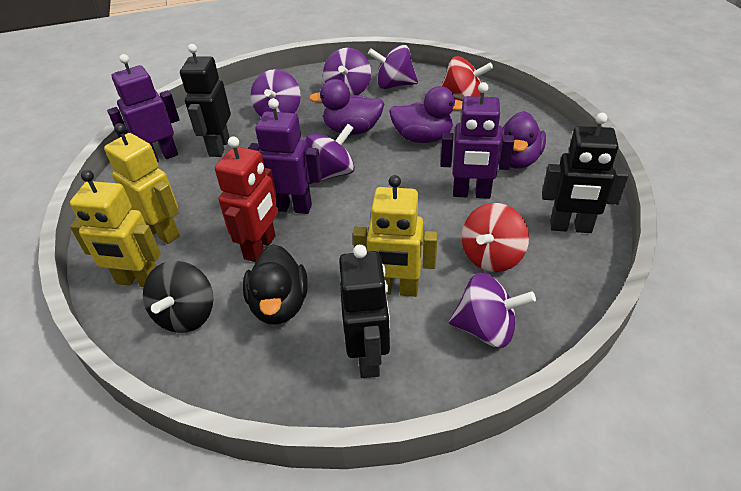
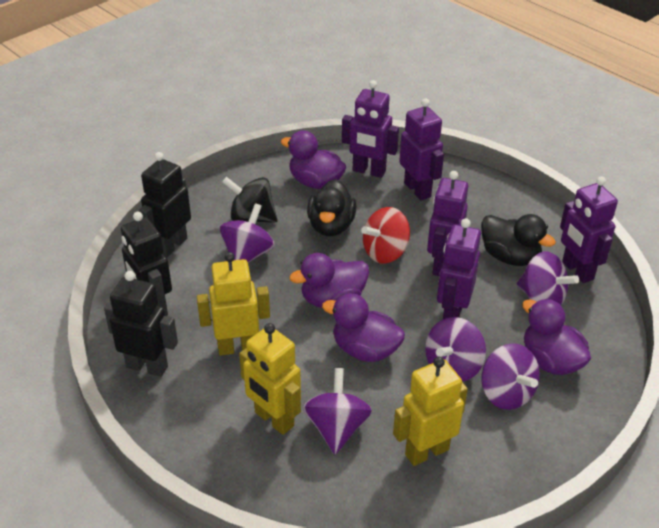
black duck: [243,244,308,325] = 1 -> [307,179,357,236] [481,214,556,266] = 2
purple duck: [309,79,384,135] [389,86,462,143] [500,111,546,168] = 3 -> [281,130,346,189] [289,253,369,308] [322,293,405,362] [522,299,591,375] = 4
purple robot: [107,54,180,162] [248,98,322,214] [441,82,514,199] = 3 -> [342,80,399,178] [399,98,444,200] [427,171,468,276] [437,218,481,319] [560,176,618,283] = 5
red robot: [215,136,278,262] = 1 -> none = 0
red spinning top: [441,56,493,101] [462,203,529,272] = 2 -> [361,207,410,264] = 1

